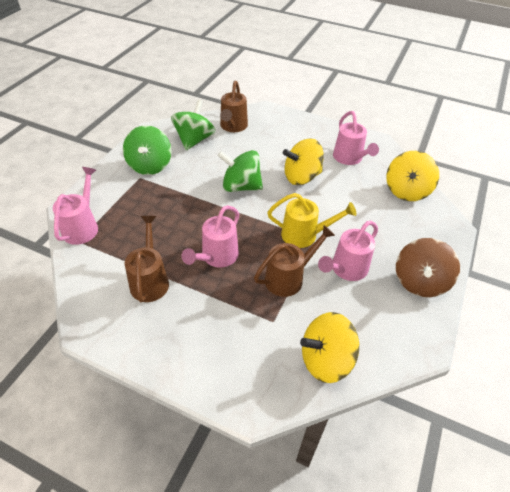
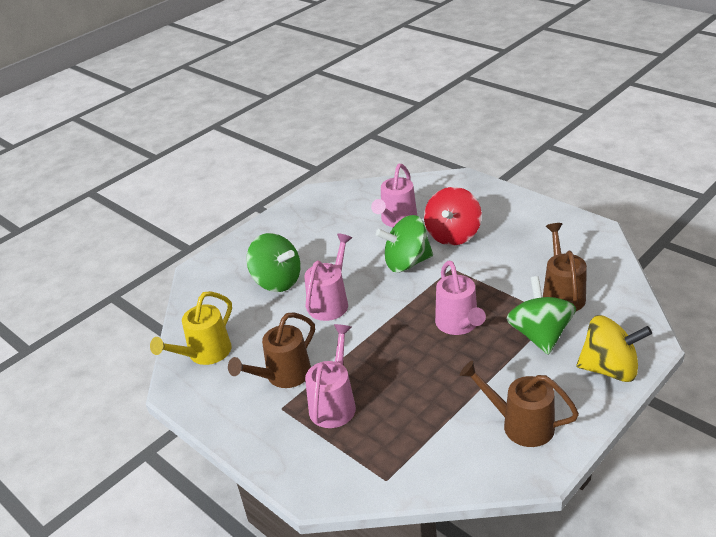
brown spinning top: [396,238,460,297] = 1 -> none = 0
red spinning top: none = 0 -> [424,187,482,246] = 1
yellow spinning top: [283,138,324,185] [300,312,359,383] [386,151,439,201] = 3 -> [577,315,652,382] = 1

